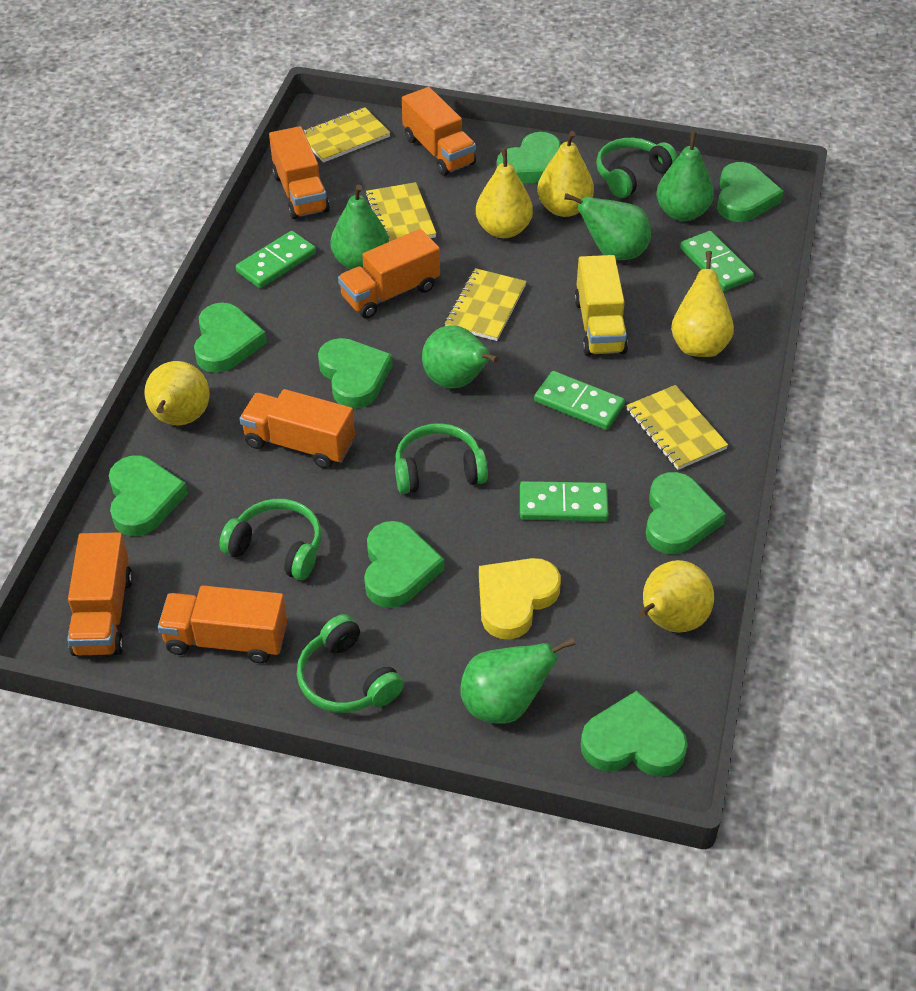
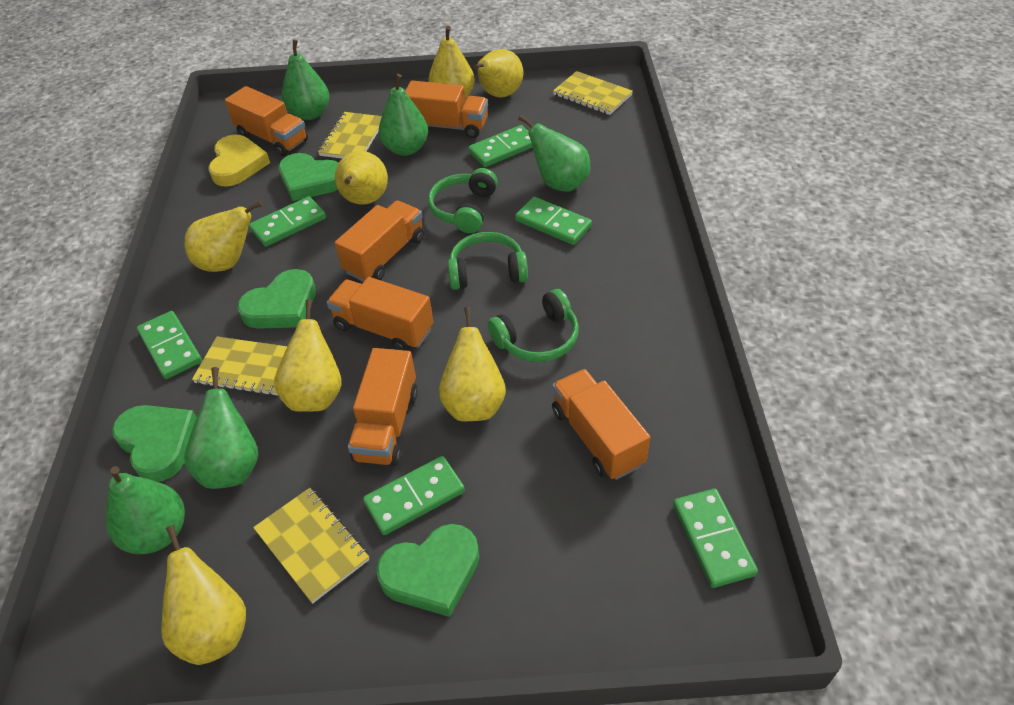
green domino: [236,231,316,288] [520,481,609,521] [534,371,625,430] [680,231,754,291] = 4 -> [137,311,202,379] [249,196,326,247] [363,456,465,535] [468,125,533,167] [515,197,592,245] [673,489,758,588] = 6
green headphones: [219,499,322,580] [297,614,404,713] [395,423,488,494] [596,138,678,198] = 4 -> [428,168,498,233] [448,232,528,290] [487,289,579,362] = 3
green heart: [109,455,188,536] [194,302,267,373] [318,338,393,409] [364,521,444,608] [497,132,561,183] [581,691,688,777] [646,472,726,554] [717,162,784,222] = 8 -> [112,405,197,482] [237,269,316,329] [279,153,338,201] [376,524,480,617] = 4
yellow pear: [144,361,210,425] [476,148,533,238] [537,131,594,217] [638,560,714,633] [671,251,734,357] = 5 -> [161,525,246,665] [184,200,262,272] [274,299,342,412] [335,151,388,204] [428,26,475,99] [439,307,506,421] [474,49,523,97] = 7
yellow truck: [574,255,628,356] = 1 -> none = 0

